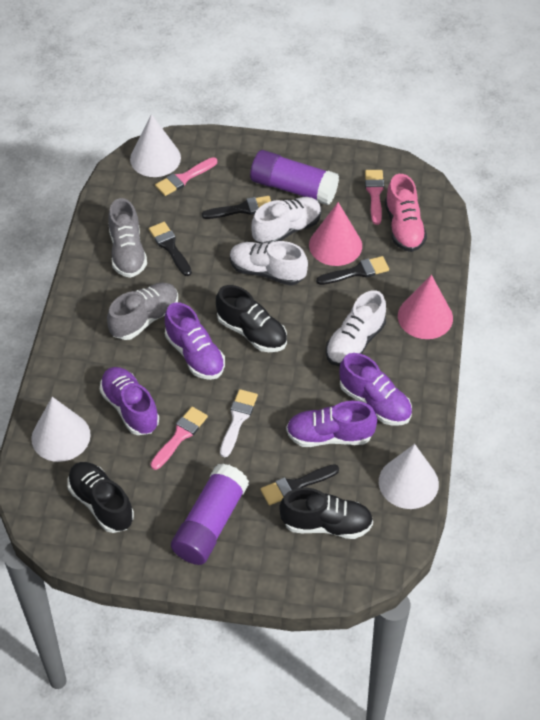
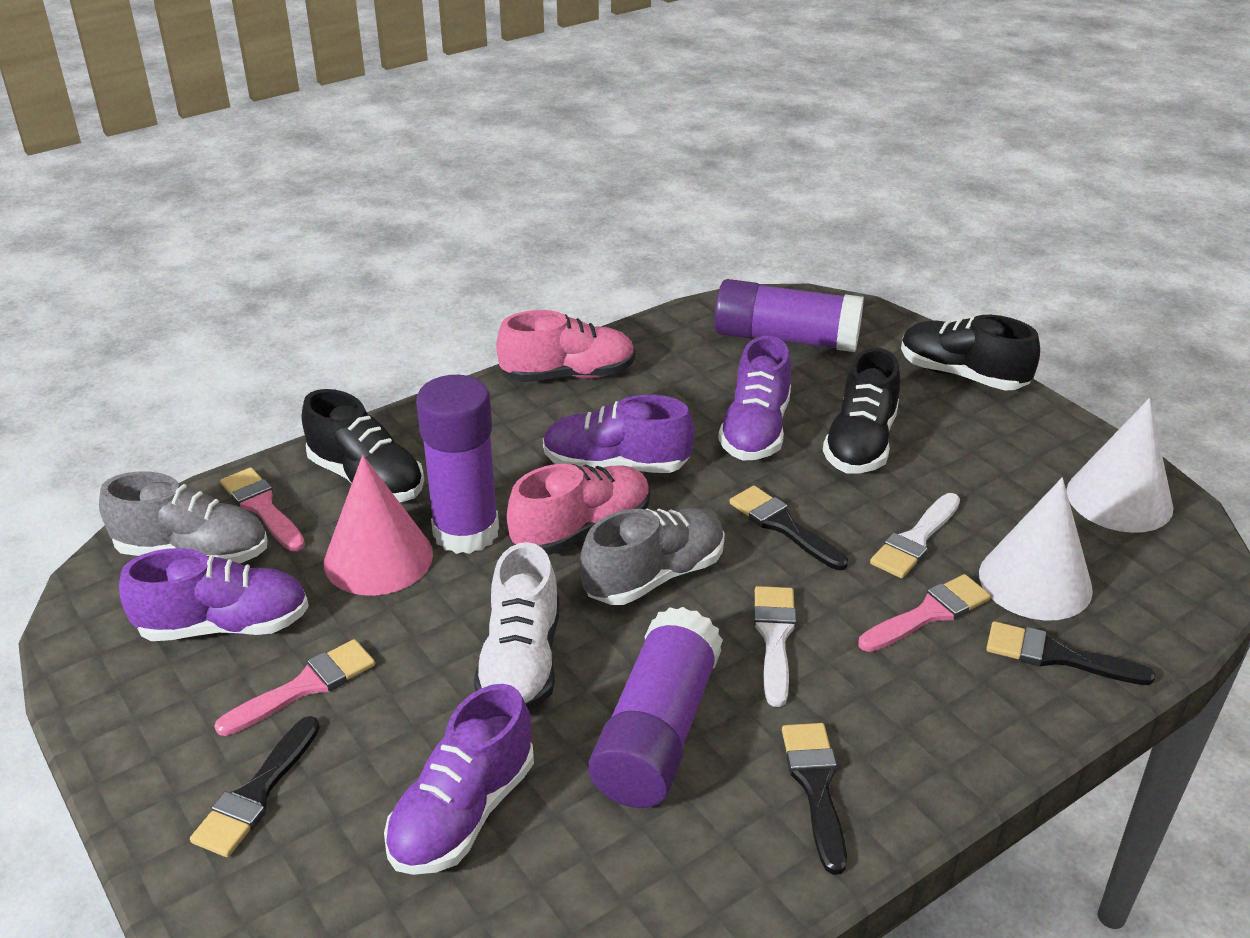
pink cone: [309,202,362,266] [398,275,453,339] = 2 -> [324,455,433,596] = 1
pink shoe: [385,174,427,252] = 1 -> [496,310,635,382] [507,464,650,555] = 2
purple glue stick: [171,463,249,565] [250,150,339,205] = 2 -> [416,375,499,554] [589,607,723,808] [714,279,864,352] = 3
white brush: [220,389,258,457] = 1 -> [754,586,796,707] [870,493,960,578] = 2
white cone: [31,397,91,462] [130,114,181,177] [379,444,439,509] = 3 -> [979,477,1093,621] [1066,398,1174,533] = 2
white shoe: [230,241,308,285] [251,197,321,243] [326,290,386,366] = 3 -> [474,542,559,710] = 1

